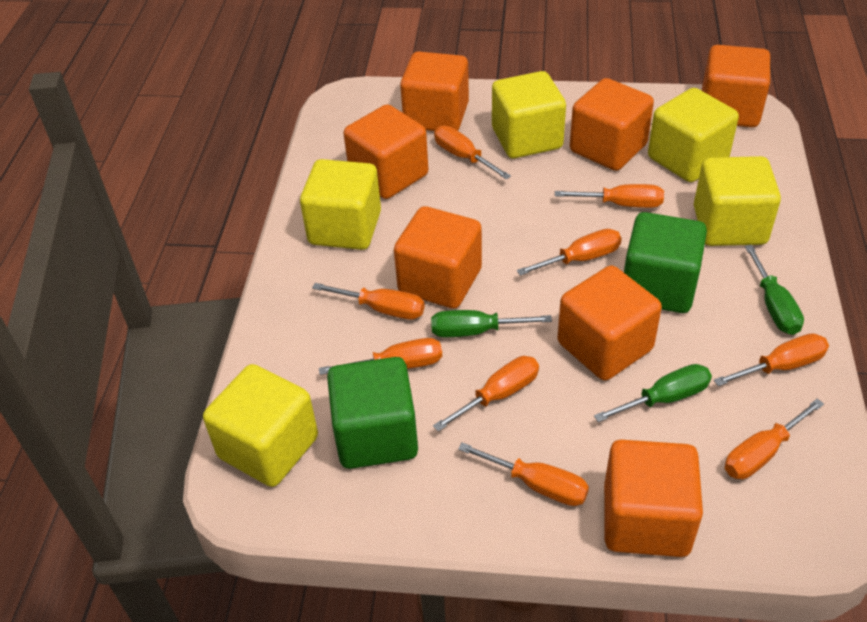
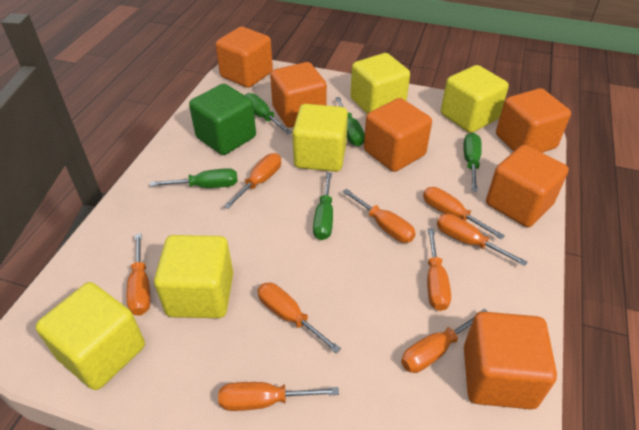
green cube: [327,357,418,469] [624,212,707,313] = 2 -> [189,84,256,155] = 1
green screwdriver: [431,310,552,337] [594,364,712,422] [745,245,804,335] = 3 -> [150,168,238,188] [245,93,292,134] [313,172,333,240] [335,97,365,146] [463,133,482,191] = 5
orange cube: [344,104,429,199] [394,206,482,309] [400,51,469,131] [557,266,662,381] [570,78,654,171] [604,440,703,557] [702,45,770,127] = 7 -> [215,27,273,88] [270,62,327,128] [364,98,432,172] [464,312,557,410] [486,145,569,227] [496,88,571,153] = 6

